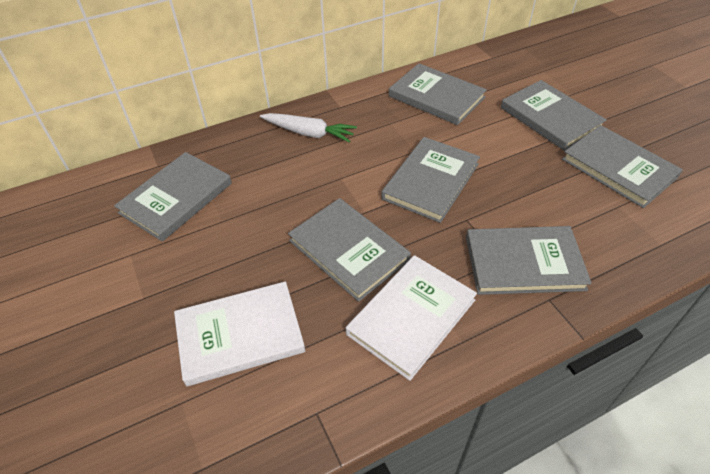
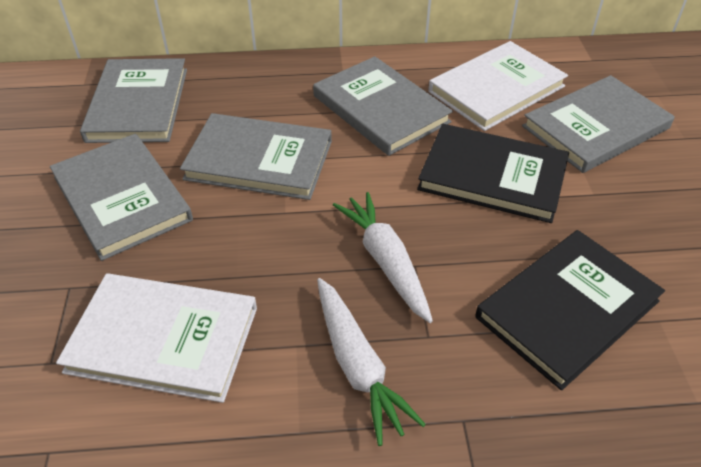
black book: none = 0 -> [417,124,569,223] [475,230,665,390] = 2
grey book: [114,152,232,242] [288,198,411,302] [381,137,480,223] [389,63,487,125] [466,226,592,295] [501,80,607,151] [562,125,683,208] = 7 -> [50,134,193,261] [80,58,187,143] [180,113,332,200] [313,56,453,156] [522,75,675,173] = 5
white carrot: [260,113,357,143] = 1 -> [317,278,426,446] [333,192,433,323] = 2

